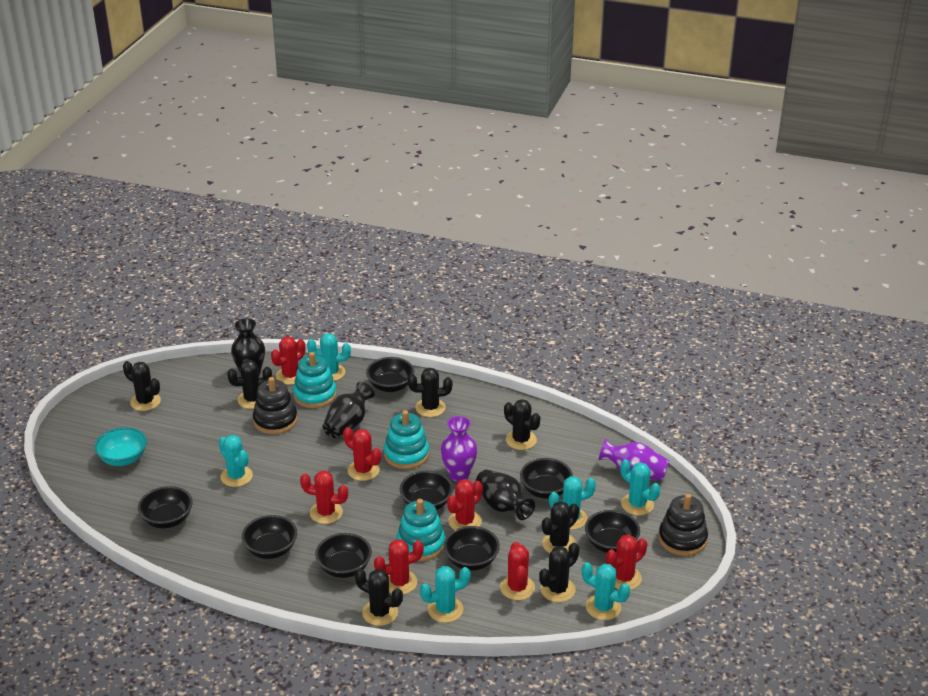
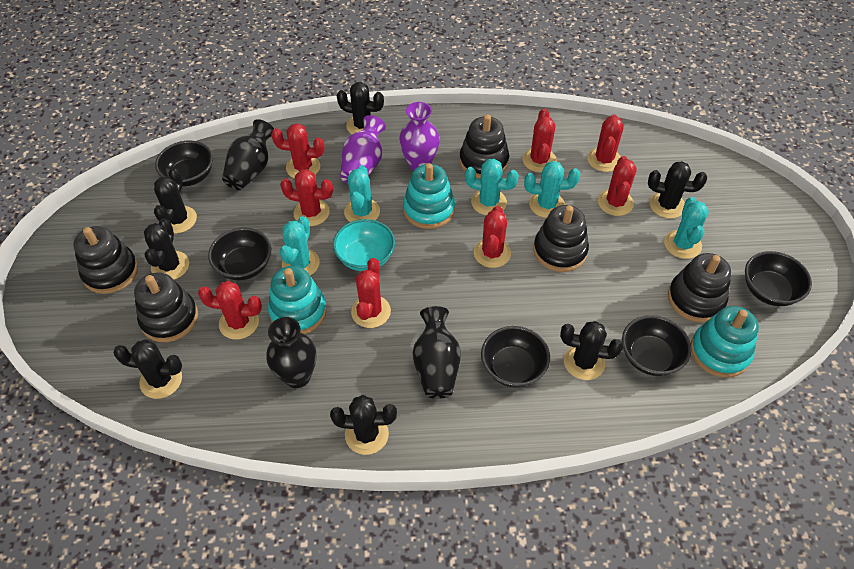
black bowl: [138,486,193,528] [242,515,297,559] [315,533,372,578] [366,357,414,392] [400,471,453,510] [444,526,500,571] [520,458,573,499] [585,510,640,553] = 8 -> [155,141,213,187] [208,228,272,280] [481,326,550,388] [622,315,692,376] [745,251,812,306] = 5
black stacking toy: [253,377,298,434] [658,494,708,556] = 2 -> [73,226,138,294] [134,272,198,342] [459,114,509,179] [533,205,589,272] [668,253,731,323] = 5
red cactus: [271,336,305,385] [300,471,348,524] [343,427,381,481] [374,539,424,595] [447,479,483,530] [500,542,535,600] [606,535,647,590] = 7 -> [198,281,262,340] [271,123,325,178] [280,169,333,226] [351,258,391,328] [474,206,511,268] [522,108,557,172] [587,114,624,172] [598,156,637,216] = 8
turquoise cactus: [219,435,253,487] [307,333,351,381] [420,566,471,623] [549,476,596,530] [582,562,630,620] [620,459,660,515] = 6 -> [280,216,320,275] [344,165,380,222] [465,159,519,215] [524,161,580,218] [664,197,709,259] = 5

